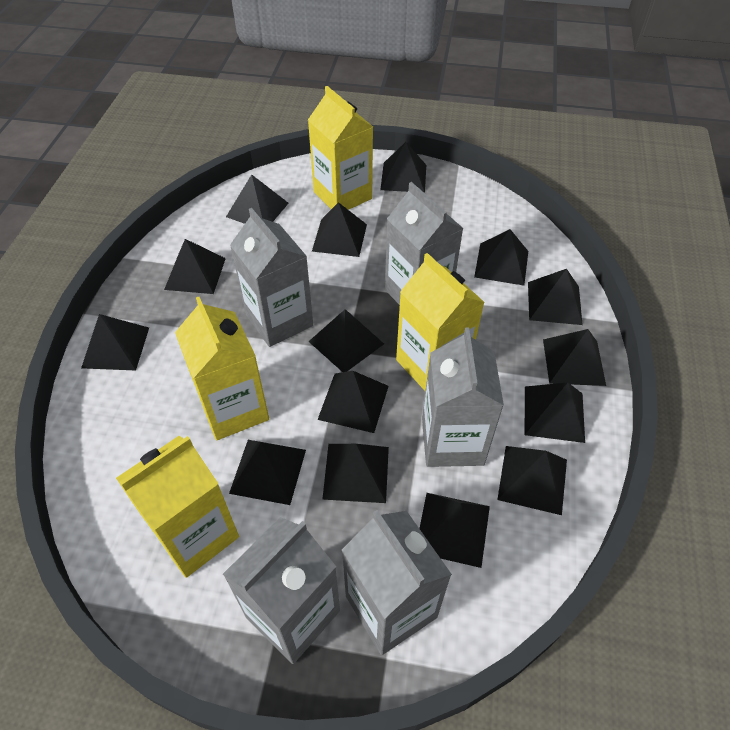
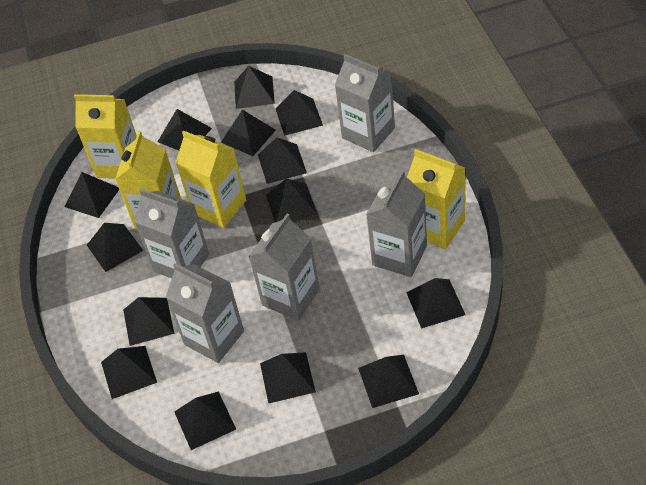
black pyramid: [81,314,149,371] [164,239,226,294] [226,174,289,224] [229,440,306,505] [308,309,384,372] [312,202,367,257] [318,371,389,433] [322,444,389,503] [380,142,426,193] [419,493,490,568] [474,229,528,285] [497,446,567,515] [525,382,585,443] [528,269,583,325] [543,329,606,386] = 15 -> [65,172,119,218] [87,223,144,272] [101,346,157,399] [123,297,174,346] [158,109,212,151] [174,391,236,450] [221,110,276,156] [234,66,275,109] [258,137,307,184] [260,352,316,404] [266,178,317,222] [275,90,323,136] [358,355,419,408] [406,278,465,329] = 14

